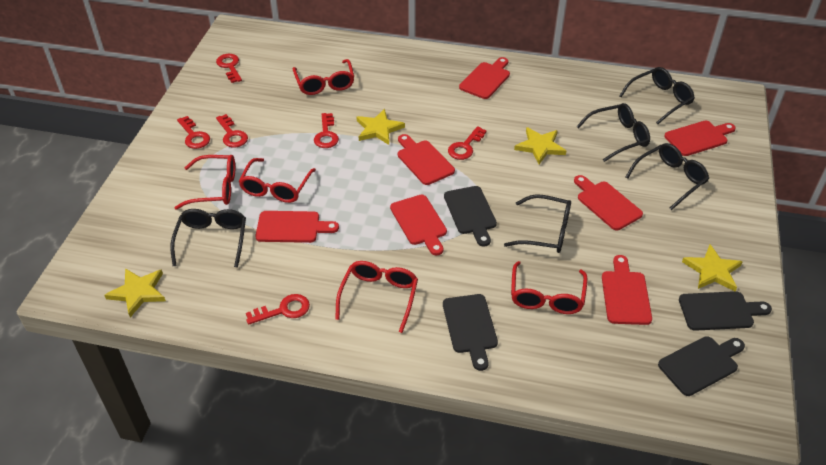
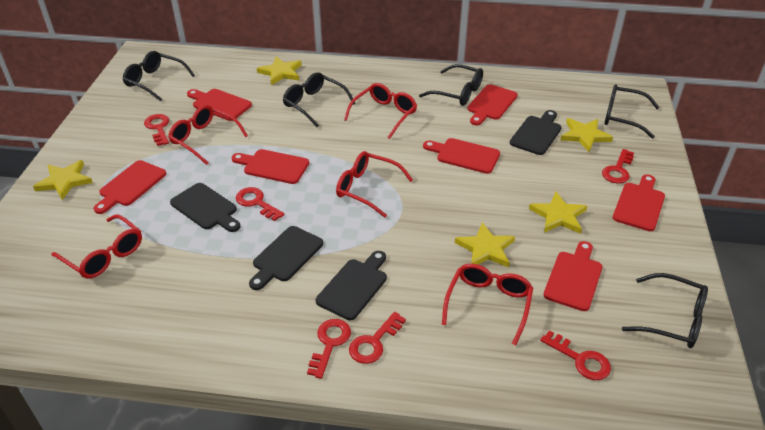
yellow star: [104,268,166,317] [357,109,405,145] [514,127,566,164] [682,244,743,291] = 4 -> [33,160,93,200] [257,57,302,85] [455,222,515,267] [529,192,587,234] [560,118,613,152] = 5

